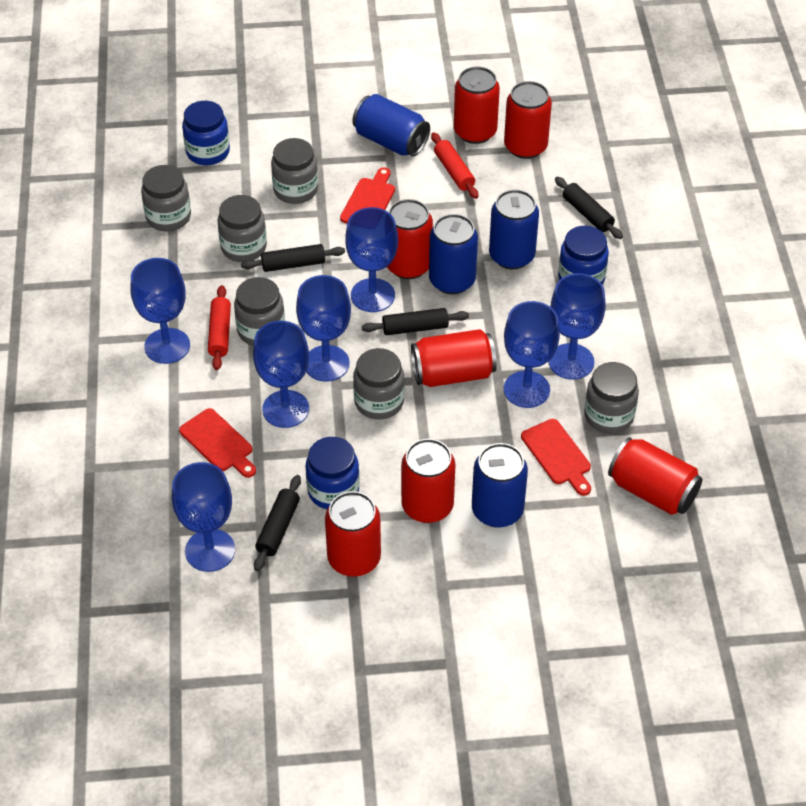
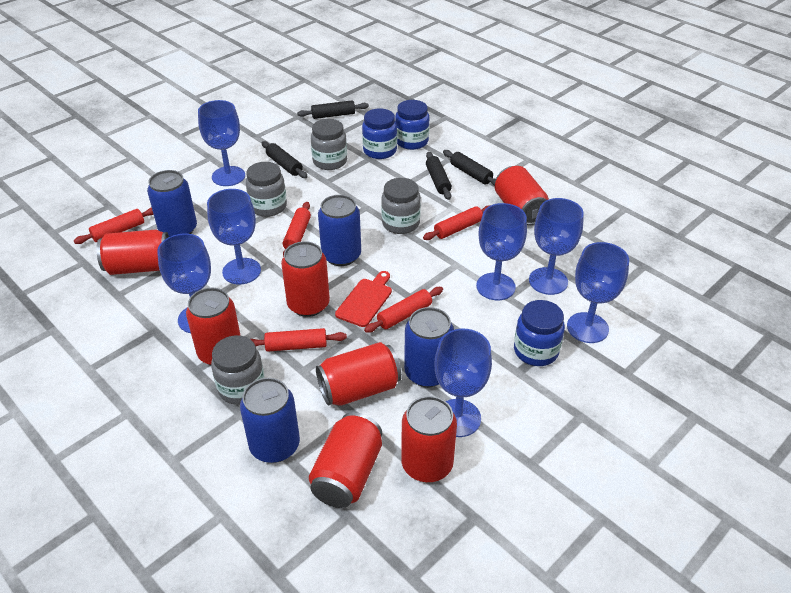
grey jar: [141,165,191,231] [217,195,267,262] [234,277,285,346] [271,138,318,204] [353,348,405,420] [584,362,639,434] = 6 -> [211,335,264,405] [246,162,287,217] [311,119,347,170] [381,178,421,234] = 4
red cutting board: [179,408,256,478] [340,167,395,223] [521,419,591,496] = 3 -> [335,271,392,327] = 1
red rolling pin: [208,285,231,370] [431,132,478,199] = 2 -> [74,207,154,244] [251,328,347,352] [283,202,311,257] [364,287,443,333] [423,205,490,240] = 5

